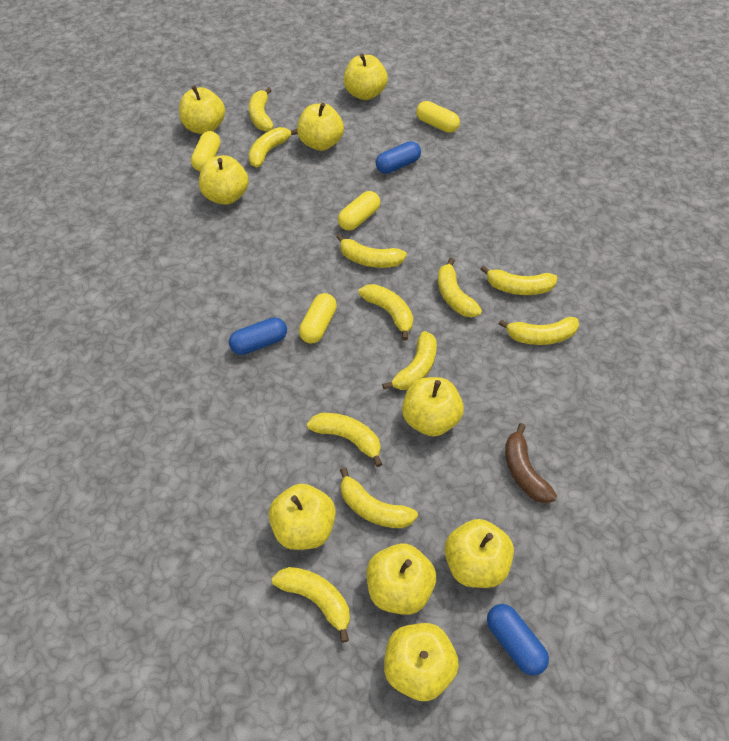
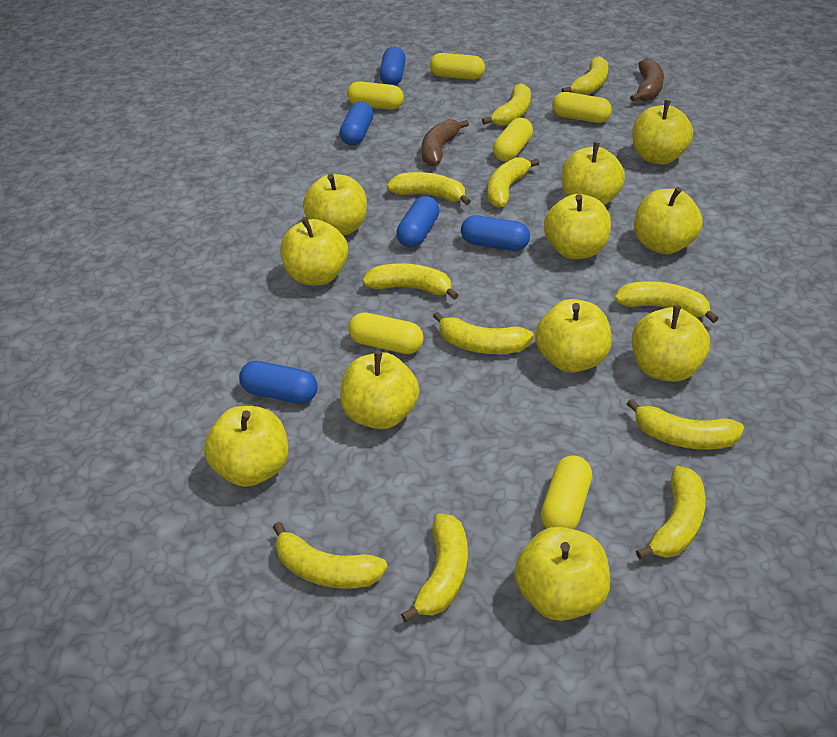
blue capsule: [229,317,287,355] [376,141,421,174] [487,604,549,676] = 3 -> [239,361,318,404] [340,102,374,145] [380,47,406,85] [396,196,440,248] [461,216,530,251] = 5
brown banana: [505,423,557,503] = 1 -> [422,119,469,166] [630,58,664,101] = 2
yellow apple: [179,85,225,134] [199,155,249,205] [268,484,336,550] [297,103,344,151] [344,54,388,100] [366,544,436,615] [384,623,459,701] [402,377,464,437] [444,519,514,588] = 9 -> [204,406,288,487] [280,217,348,285] [303,174,367,236] [340,351,419,429] [515,527,610,621] [535,299,612,373] [544,194,611,259] [562,142,625,205] [632,100,693,165] [632,305,710,382] [634,187,703,254] = 11
yellow capsule: [191,131,221,171] [299,293,337,343] [338,191,380,231] [416,101,460,133] = 4 -> [347,81,404,110] [348,312,424,354] [430,53,485,80] [493,118,533,162] [541,456,592,529] [552,92,612,123] = 6

